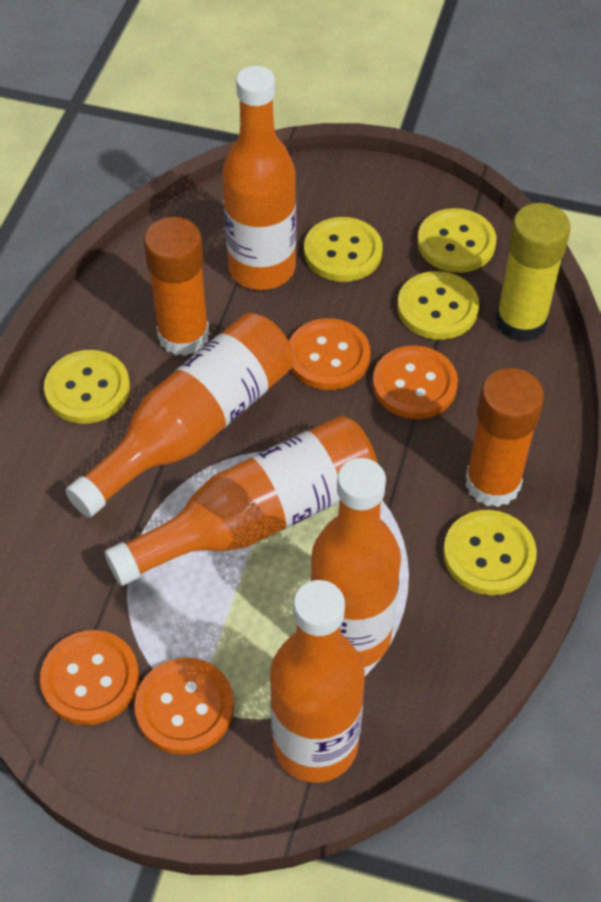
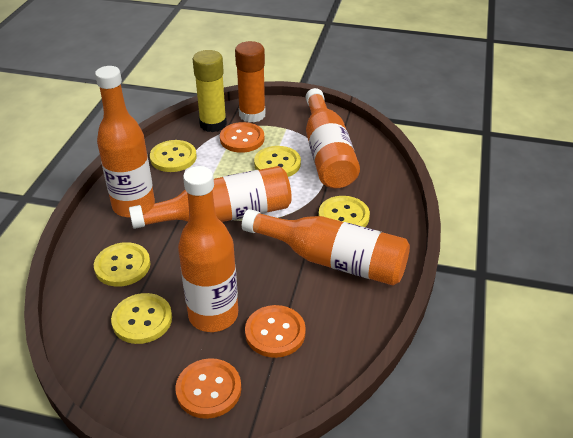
orange button: [40,630,139,725] [134,657,234,755] [289,318,370,390] [373,346,458,419] = 4 -> [175,358,241,419] [220,122,264,153] [245,305,306,358] = 3
orange glue stick: [144,217,209,356] [465,368,544,507] = 2 -> [235,41,266,122] = 1

